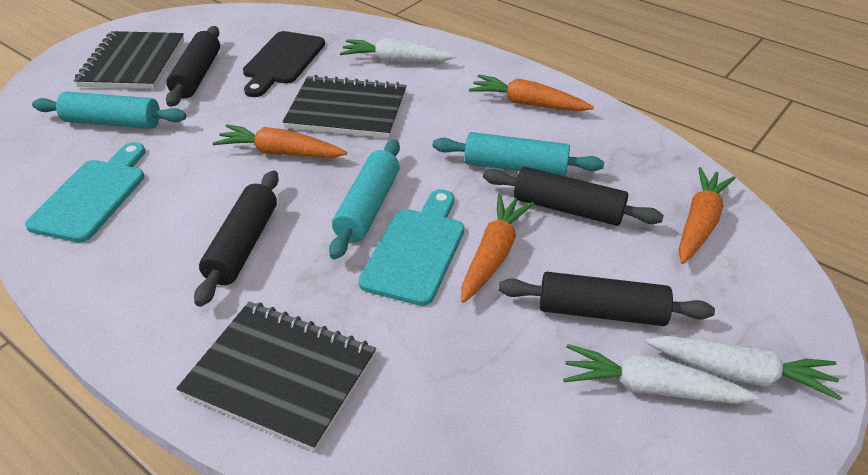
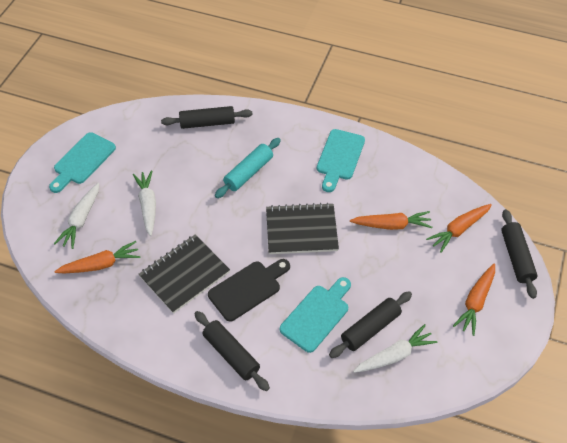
black notebook: [74,31,184,89] [176,302,376,452] [283,75,406,138] = 3 -> [139,235,230,314] [266,203,339,254] = 2
turquoise cutting board: [25,142,145,242] [359,189,464,306] = 2 -> [49,132,116,193] [280,277,351,353] [317,129,365,192] = 3
turquoise rolling pin: [32,92,186,129] [329,139,400,259] [433,132,604,176] = 3 -> [215,138,281,198] = 1

